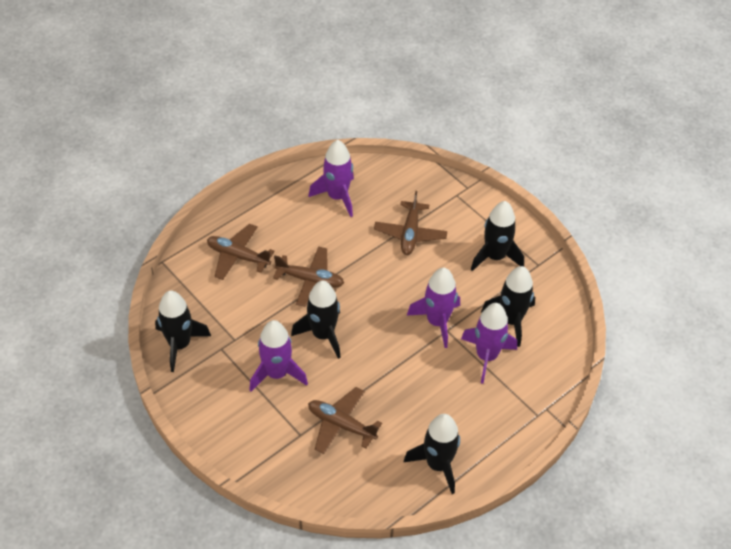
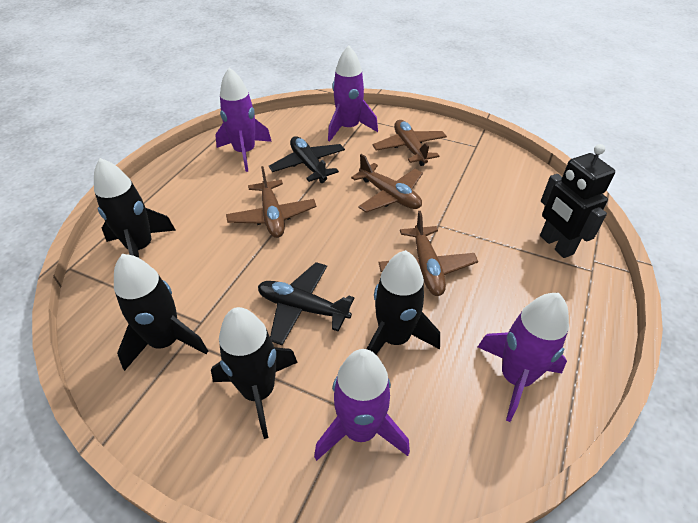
black plane: none = 0 -> [258,262,355,345] [269,136,345,183] = 2
black robot: none = 0 -> [540,144,615,258] = 1
black rocket: [155,291,211,372] [291,281,341,359] [404,414,460,494] [471,201,524,271] [481,266,535,347] = 5 -> [94,158,176,258] [114,254,208,371] [211,307,298,439] [367,250,440,354] = 4

